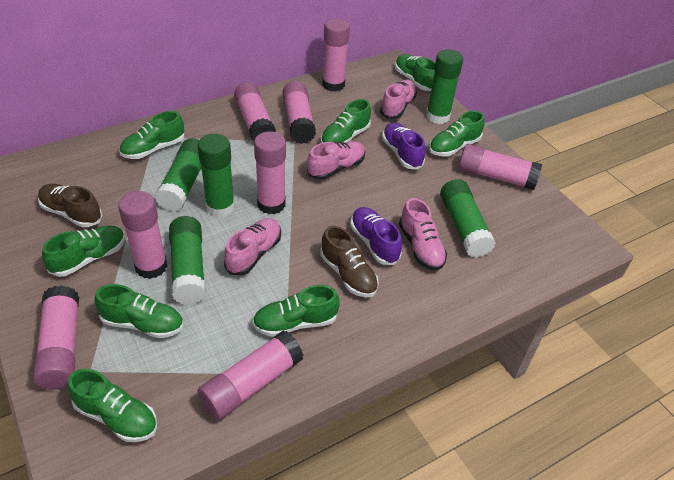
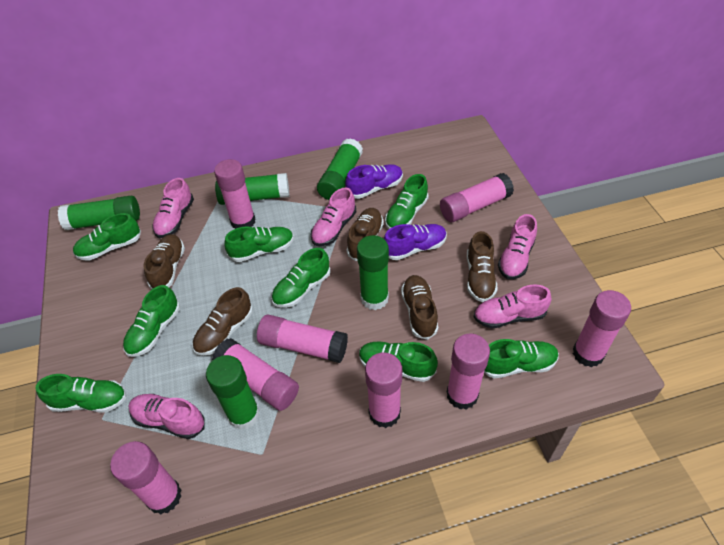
brown shoe: [38,184,102,227] [320,226,379,298] = 2 -> [143,234,185,289] [193,287,253,356] [347,208,384,261] [401,275,438,340] [467,231,498,302] = 5
pink shoe: [224,218,281,275] [307,141,365,180] [380,80,417,119] [399,198,447,271] = 4 -> [128,394,205,439] [152,178,194,238] [311,187,356,246] [474,285,551,329] [498,214,537,279] = 5

